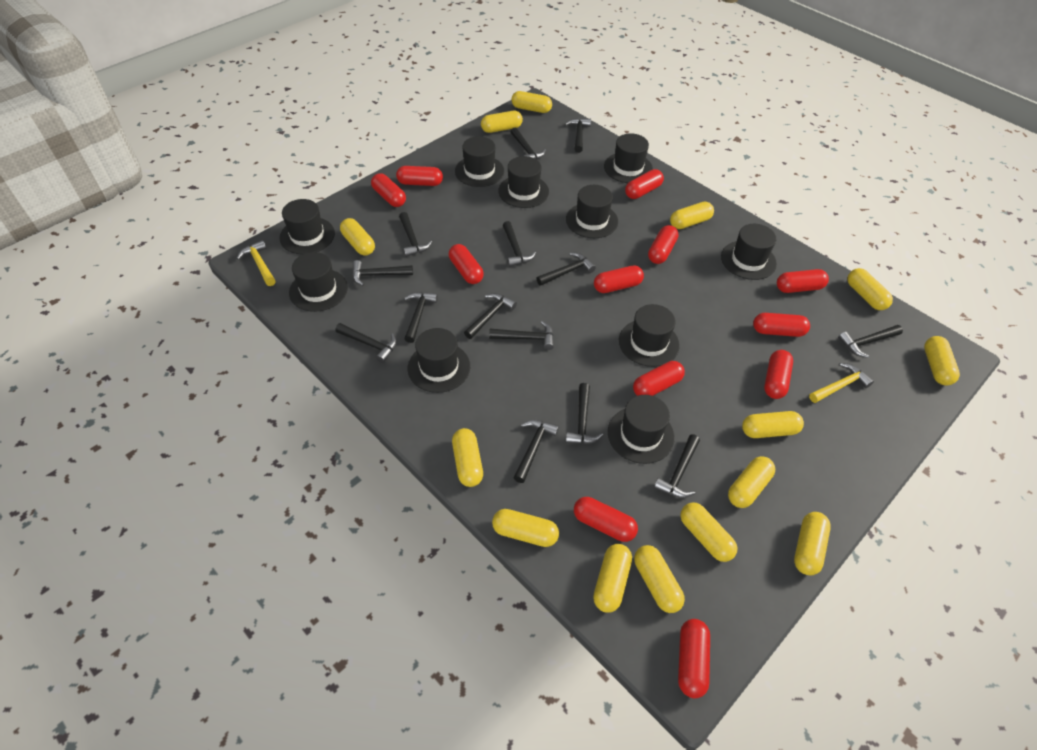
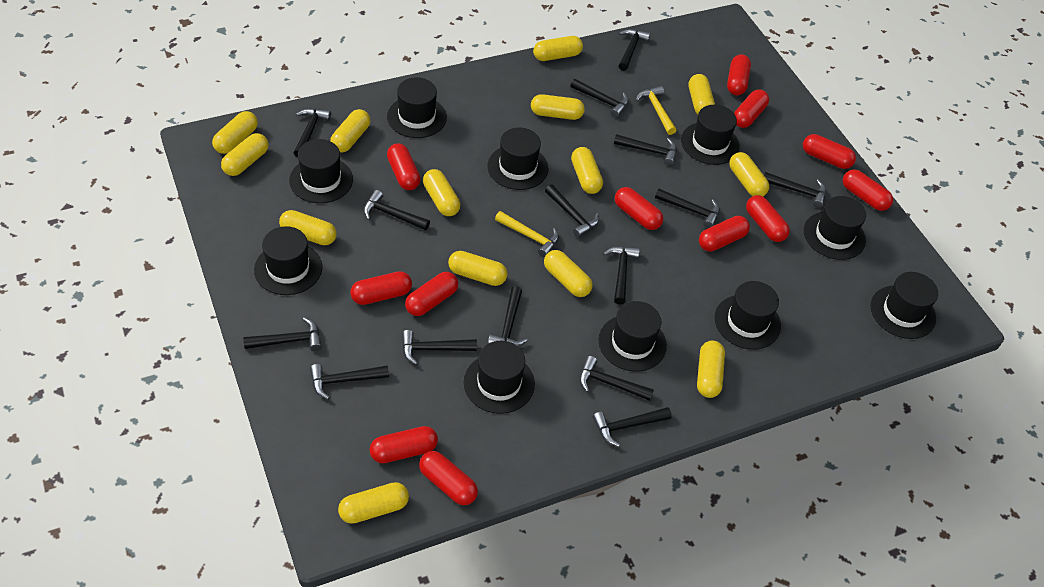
black hammer: [335,323,397,363] [352,260,413,286] [399,212,432,257] [404,292,438,343] [464,293,517,339] [489,321,554,350] [503,221,536,267] [511,128,546,160] [513,420,559,483] [536,252,596,286] [565,118,591,153] [566,383,603,444] [654,434,700,498] [838,325,903,358] = 14 -> [243,317,322,351] [294,108,331,157] [310,364,389,399] [364,190,430,230] [402,330,477,365] [488,286,527,347] [545,185,599,238] [570,79,629,118] [580,356,654,401] [593,407,672,447] [603,246,640,304] [614,134,677,166] [619,29,651,71] [655,189,720,228] [764,172,826,208] = 15

